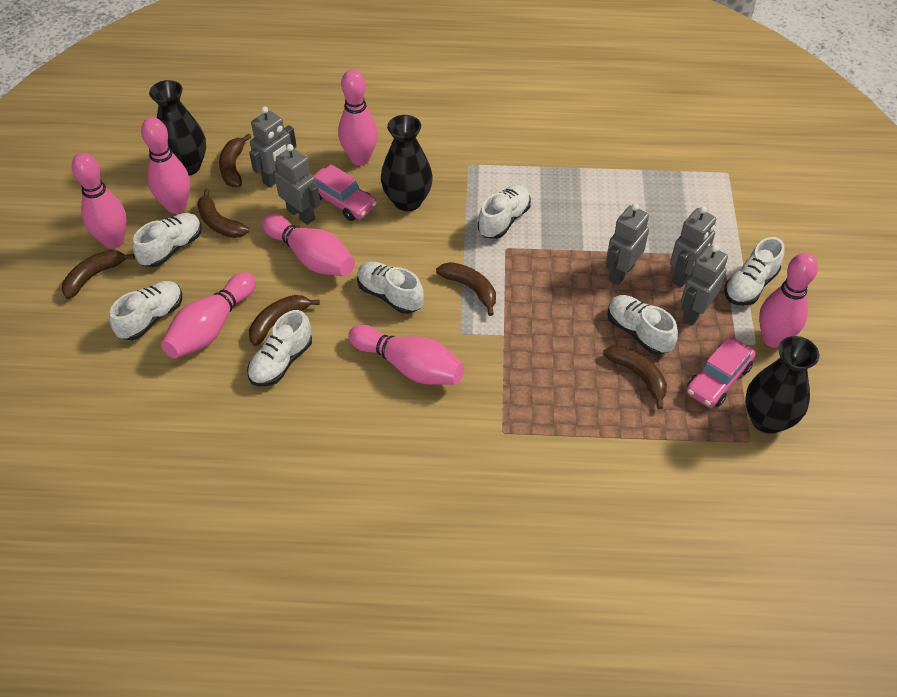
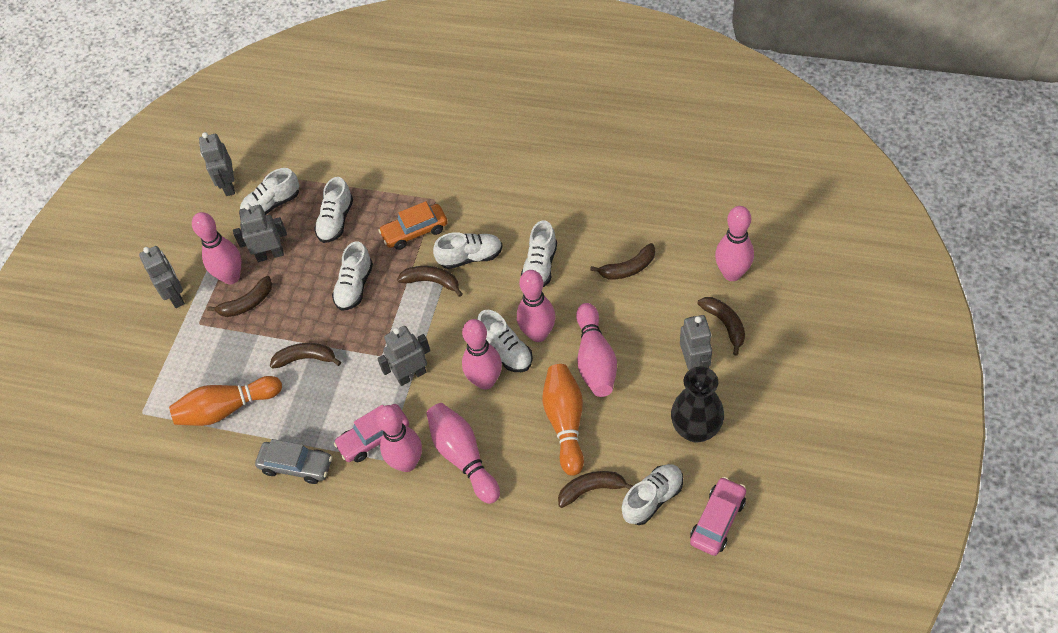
black vase: [149,80,206,176] [381,115,433,211] [745,336,819,434] = 3 -> [671,367,724,443] = 1
grey car: none = 0 -> [255,439,332,484] = 1
orange bowling pin: none = 0 -> [169,376,282,426] [542,364,584,476] = 2
orange car: none = 0 -> [378,201,448,250] = 1

